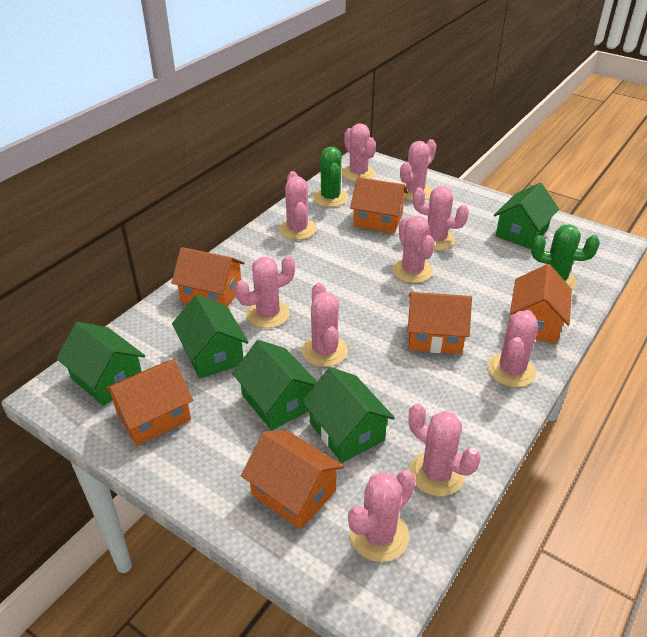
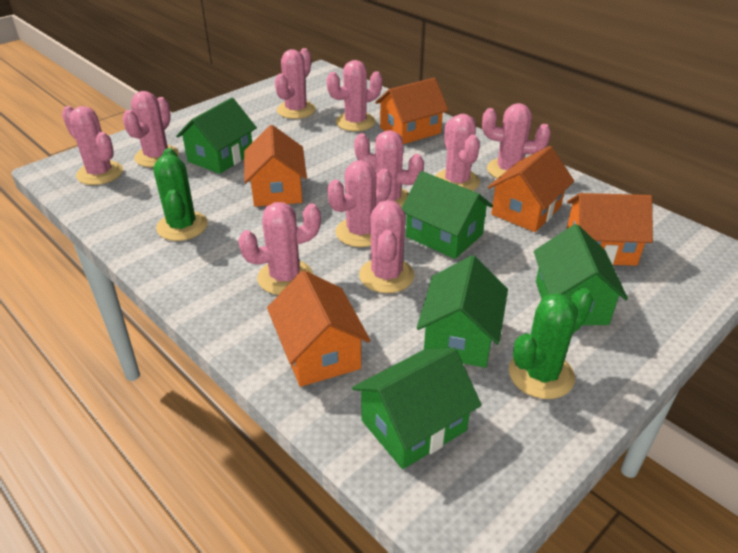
orange house: [104,359,193,446] [171,247,245,307] [241,431,344,529] [350,177,408,233] [408,292,472,354] [510,264,572,343] = 6 -> [244,125,307,207] [267,270,371,387] [375,78,449,144] [488,146,574,232] [567,193,653,266] = 5

